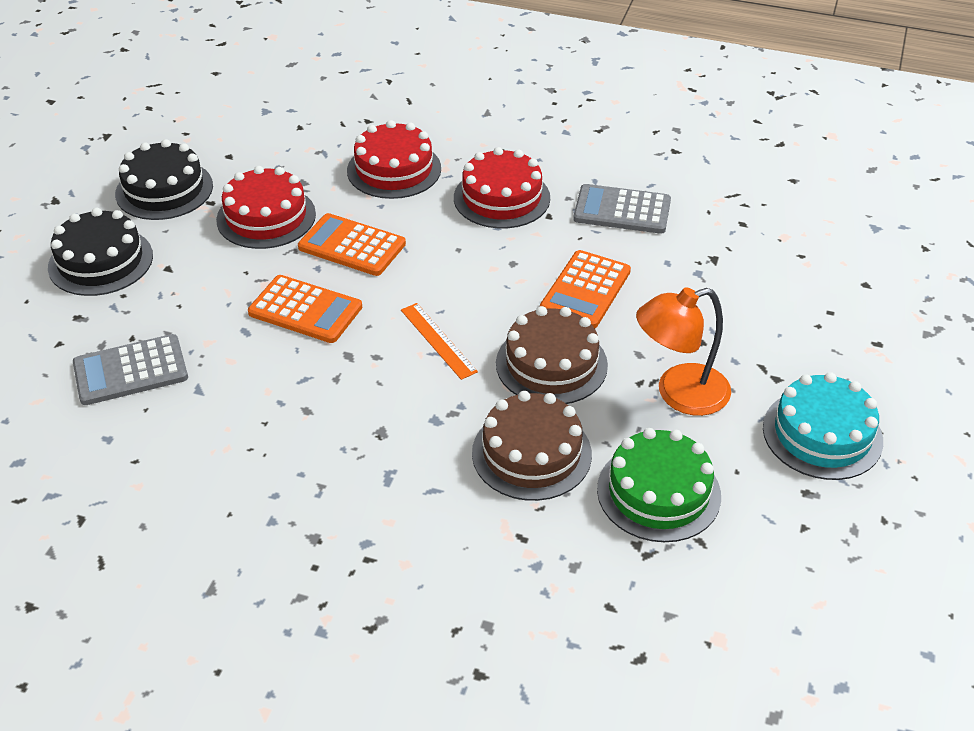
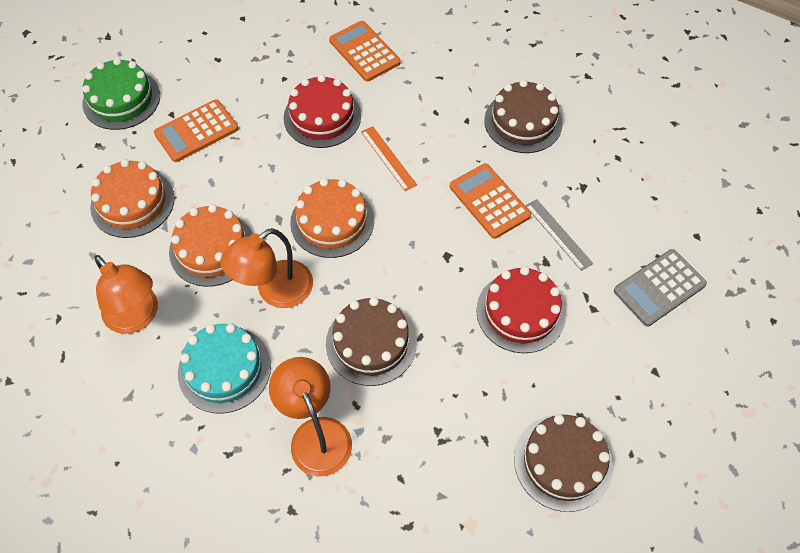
black cake: [48,208,153,296] [115,139,213,220] = 2 -> none = 0
brown cake: [472,391,592,501] [496,306,608,404] = 2 -> [326,297,417,386] [484,80,563,153] [514,414,613,512] = 3
grey calculator: [73,334,188,405] [573,184,671,234] = 2 -> [614,249,707,326] = 1
grey ruler: none = 0 -> [525,199,593,271] = 1
orange cake: none = 0 -> [90,159,175,238] [169,204,253,287] [290,178,374,258] = 3
orange lamp: [636,287,731,416] = 1 -> [95,255,158,334] [220,228,313,308] [269,357,352,477] = 3
red cake: [216,166,316,249] [347,120,441,199] [454,147,550,229] = 3 -> [283,75,361,148] [476,266,566,353] = 2

